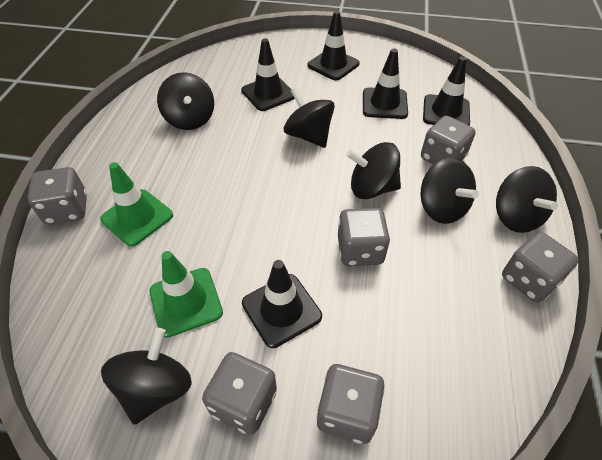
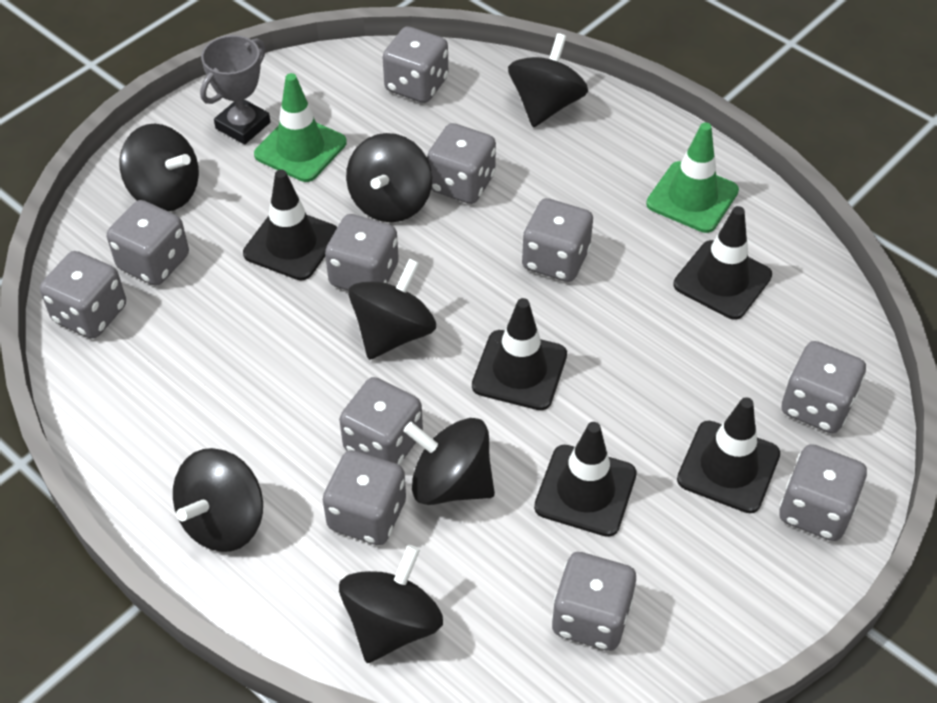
black spinning top: [101,328,192,425] [157,72,214,130] [284,87,335,148] [346,142,401,199] [420,158,479,224] [496,166,558,233] = 6 -> [119,124,199,211] [173,448,263,552] [339,545,443,663] [346,133,432,222] [348,258,436,360] [404,418,495,505] [508,33,588,127] = 7
grey dice: [27,167,87,225] [202,352,277,435] [316,364,385,444] [338,208,390,266] [421,116,476,165] [502,232,579,303] = 6 -> [40,251,126,338] [107,200,189,286] [323,450,406,545] [325,214,399,291] [339,377,423,465] [383,27,448,103] [427,123,496,204] [522,198,593,282] [552,552,636,651] [779,444,867,541] [782,341,866,433] = 11
grey trophy: none = 0 -> [200,35,270,145] = 1

